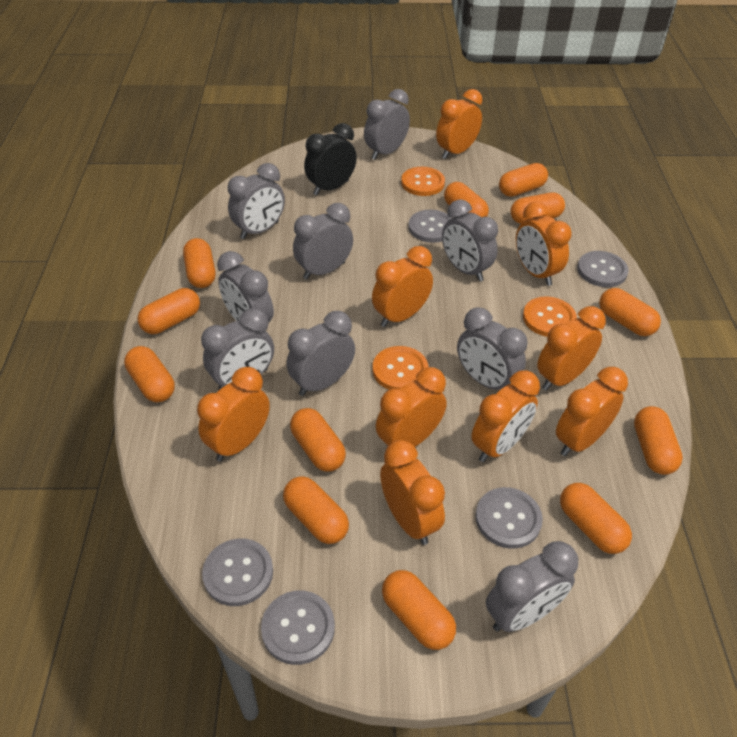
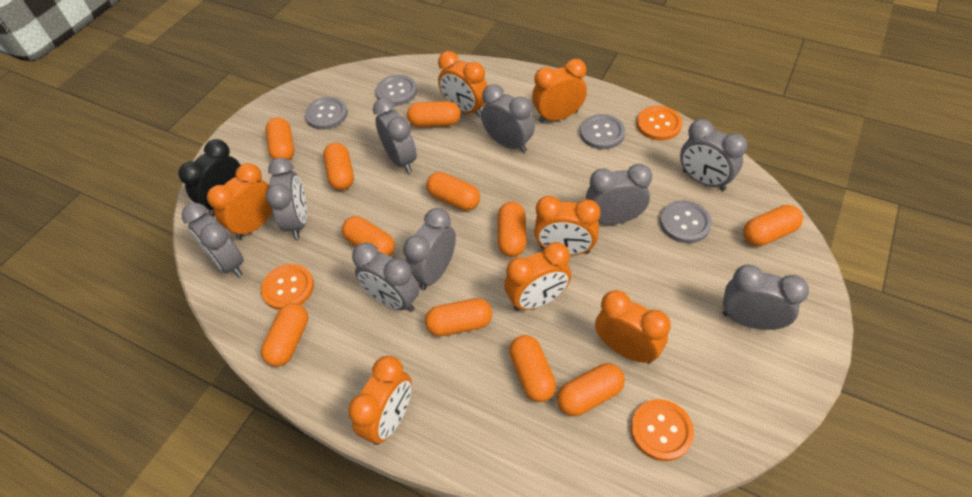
grey button: [202,538,273,606] [261,591,335,665] [408,210,452,243] [475,487,543,549] [577,251,629,287] = 5 -> [305,97,348,130] [376,75,417,106] [580,114,625,149] [660,200,712,243] = 4
orange capsule: [124,346,175,402] [138,288,200,334] [183,238,216,288] [283,476,349,544] [290,408,346,472] [382,570,456,650] [444,182,489,217] [499,163,548,197] [511,192,565,224] [560,483,632,554] [599,288,661,336] [634,406,683,475] = 12 -> [261,303,308,366] [266,117,294,160] [323,143,354,190] [342,216,395,256] [407,101,461,127] [425,298,492,336] [426,172,480,211] [498,202,527,257] [509,335,556,402] [557,363,625,416] [743,205,803,246] = 11
orange clock: [197,367,270,462] [372,246,433,327] [376,367,447,447] [380,440,445,545] [436,89,482,159] [471,370,540,462] [516,201,572,286] [537,306,606,391] [556,367,628,456] = 9 -> [207,163,272,239] [348,356,412,445] [438,51,488,117] [504,242,571,311] [532,59,587,123] [534,196,601,255] [595,290,671,363] = 7

